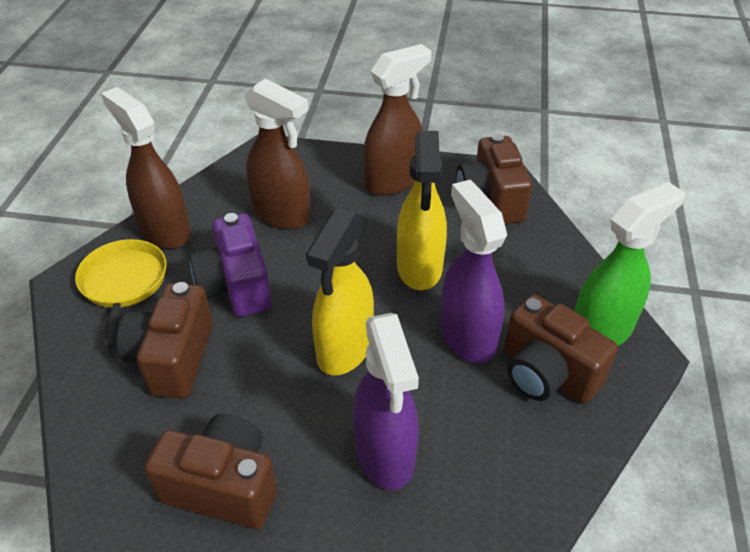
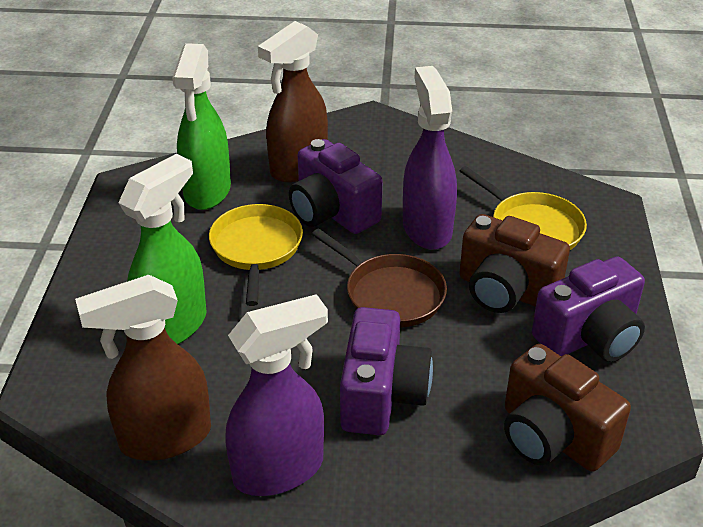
brown camera: [117,282,213,398] [145,414,277,529] [456,133,532,224] [504,294,618,404] = 4 -> [459,214,570,313] [504,344,631,472] = 2
brown pan: none = 0 -> [312,228,447,327] = 1
brown spray bottle: [101,87,191,249] [244,79,311,229] [363,44,432,196] = 3 -> [75,275,211,461] [258,21,328,182] = 2
green spray bottle: [574,182,685,346] = 1 -> [118,154,207,344] [172,43,231,210] = 2
purple camera: [189,213,272,317] = 1 -> [289,139,382,234] [340,307,433,435] [532,256,645,362] = 3
yellow pan: [75,239,167,349] = 1 -> [209,204,303,306] [460,166,587,250] = 2
yellow spray bottle: [306,208,374,376] [397,131,447,290] = 2 -> none = 0

